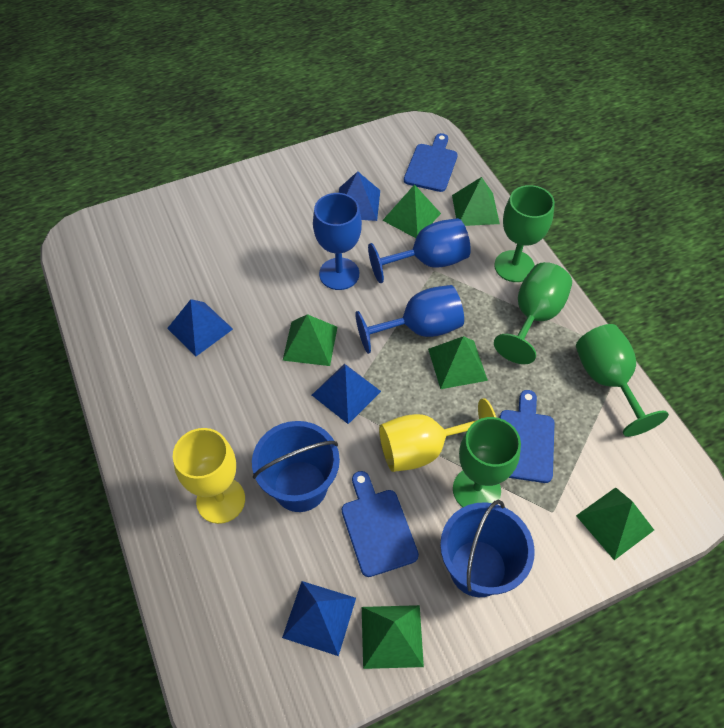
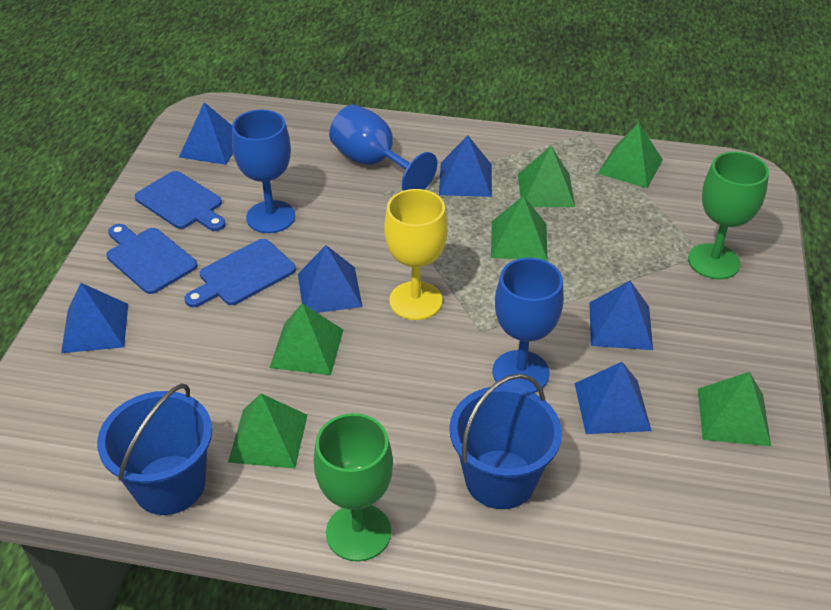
blue pyramid: [167,299,233,356] [282,581,356,656] [312,364,381,424] [339,171,380,221] = 4 -> [61,283,128,353] [179,102,233,165] [298,245,363,313] [439,135,492,197] [575,362,652,434] [589,281,653,350] = 6
green goblet: [453,417,521,507] [494,185,555,282] [494,262,572,364] [576,324,669,437] = 4 -> [314,413,393,562] [688,152,769,279] = 2
yellow goblet: [173,428,245,524] [379,398,497,472] = 2 -> [384,189,448,320] = 1

